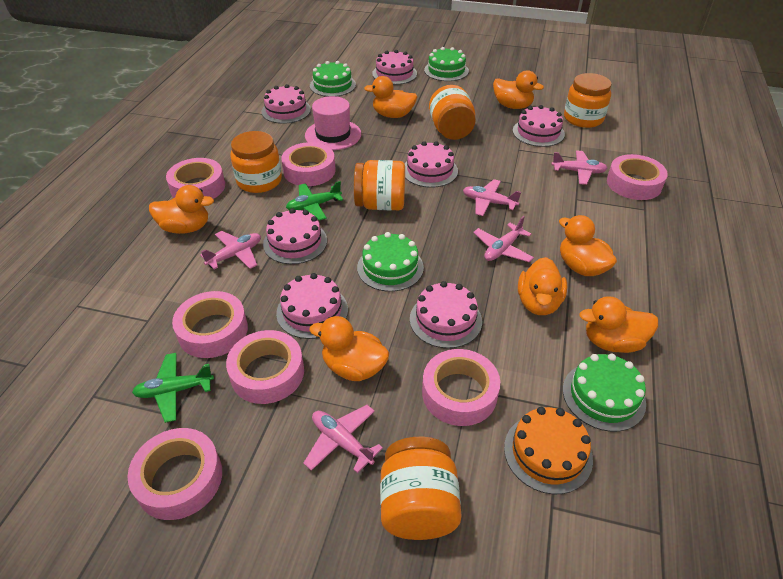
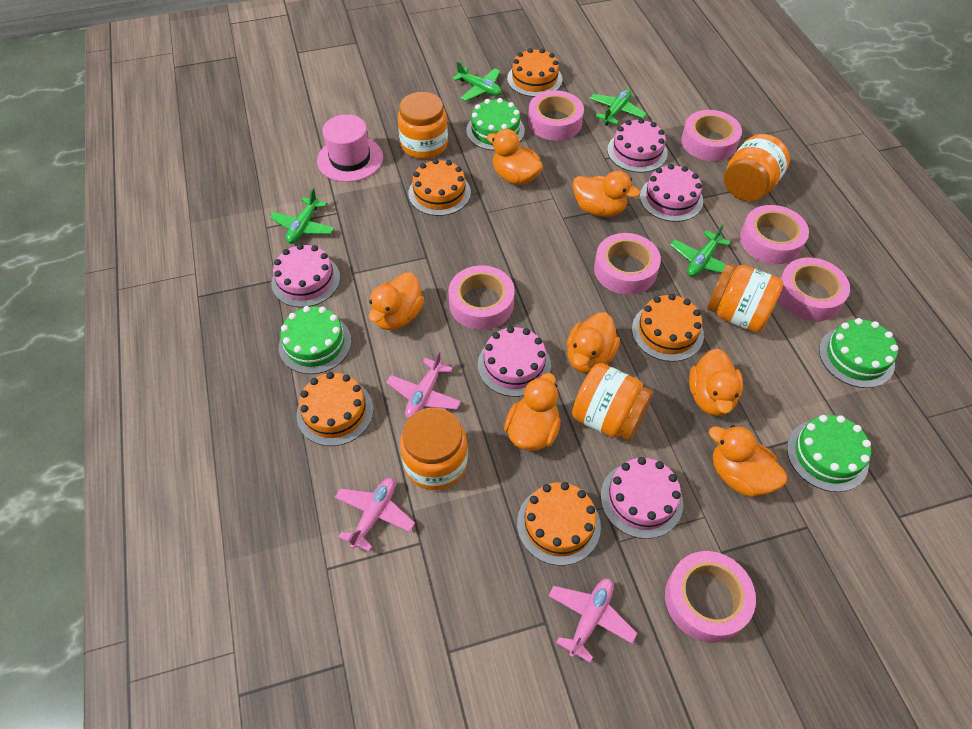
green plane: [132,353,214,423] [286,181,343,220] = 2 -> [270,188,334,244] [452,61,502,101] [590,89,647,126] [670,224,731,277] = 4
orange cake: [504,407,593,494] = 1 -> [296,372,374,446] [408,159,471,216] [507,48,562,97] [517,482,601,566] [632,294,704,362] = 5
pink cake: [261,84,311,124] [263,208,327,264] [276,273,348,339] [372,50,417,85] [405,141,458,188] [410,281,482,348] [513,105,565,147] = 7 -> [271,244,340,307] [478,326,551,397] [601,457,683,539] [607,118,668,173] [640,164,703,222] = 5
pink plane: [200,231,261,270] [303,405,383,473] [463,179,521,216] [473,216,534,262] [551,150,608,185] = 5 -> [334,478,415,552] [386,351,461,419] [548,579,637,663] = 3

